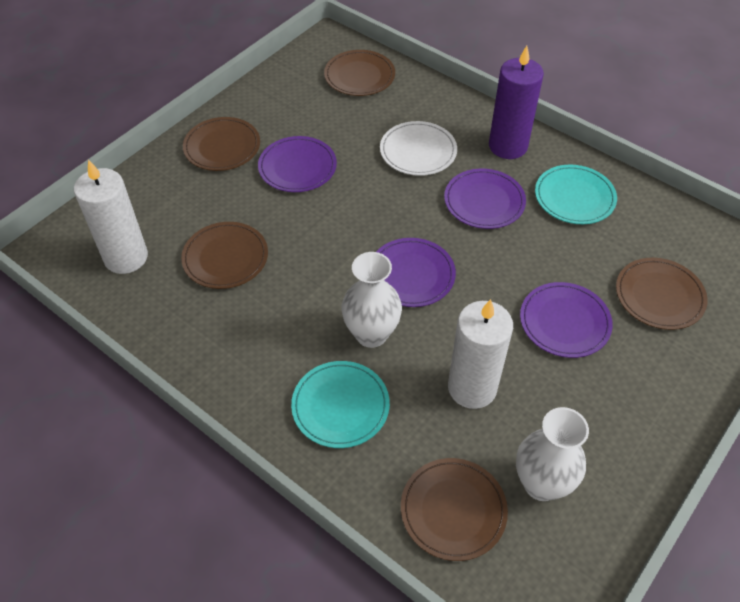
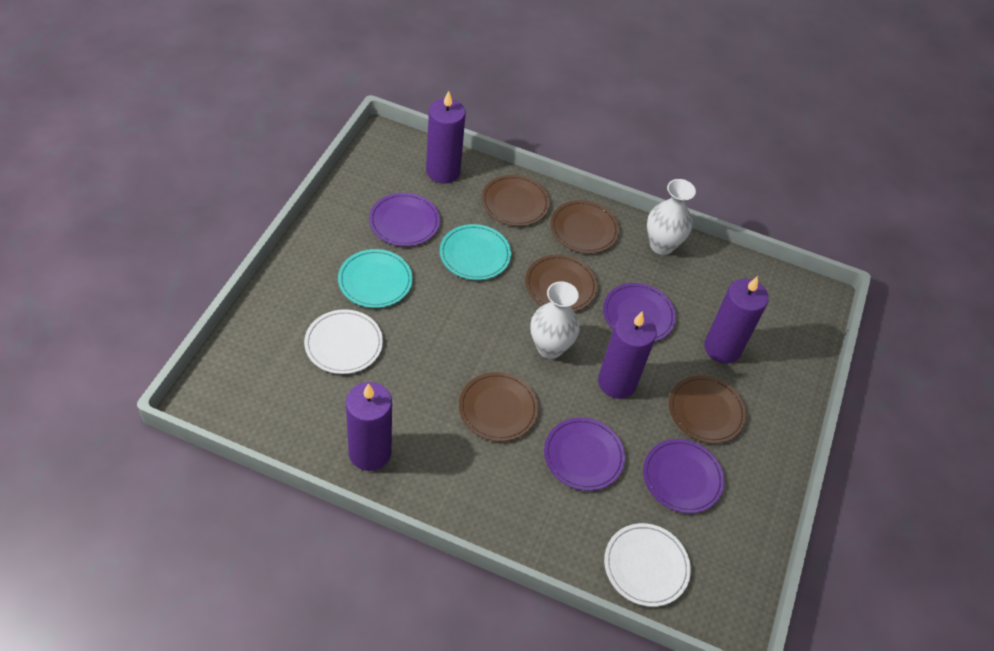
purple candle: [489,46,544,159] = 1 -> [346,382,392,471] [426,91,466,184] [598,311,657,399] [704,276,769,363] = 4
white candle: [74,160,148,274] [448,299,513,409] = 2 -> none = 0
white plate: [380,121,457,176] = 1 -> [304,309,383,374] [604,523,691,607] = 2

